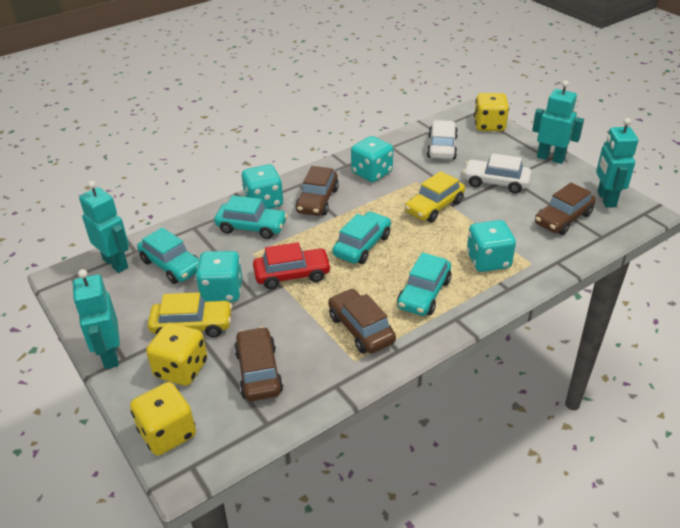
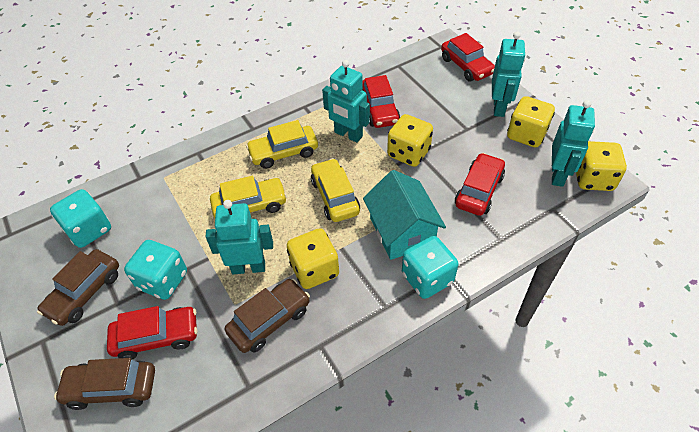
brown car: [234,327,283,401] [295,166,339,216] [328,288,396,354] [535,182,596,235] = 4 -> [37,249,119,326] [54,358,155,410] [225,279,310,353] = 3
red car: [253,242,332,289] = 1 -> [107,306,198,359] [362,75,400,128] [441,33,495,81] [455,153,505,216] = 4
turquoise car: [137,227,199,284] [214,195,288,239] [332,211,391,264] [397,252,452,316] = 4 -> none = 0
turquoise dice: [196,251,242,302] [242,164,284,209] [351,136,393,182] [467,220,516,272] = 4 -> [50,189,111,248] [124,240,187,300] [402,236,458,299] = 3
turquoise house: none = 0 -> [363,170,446,260] = 1
white car: [427,120,458,159] [463,153,532,194] = 2 -> none = 0
yellow car: [148,292,232,338] [405,171,465,222] = 2 -> [210,176,287,218] [246,120,318,169] [311,158,360,222] = 3
yellow dice: [130,382,196,456] [146,323,207,386] [474,93,509,131] = 3 -> [287,229,339,289] [387,114,433,167] [507,96,555,147] [576,141,627,191] = 4

